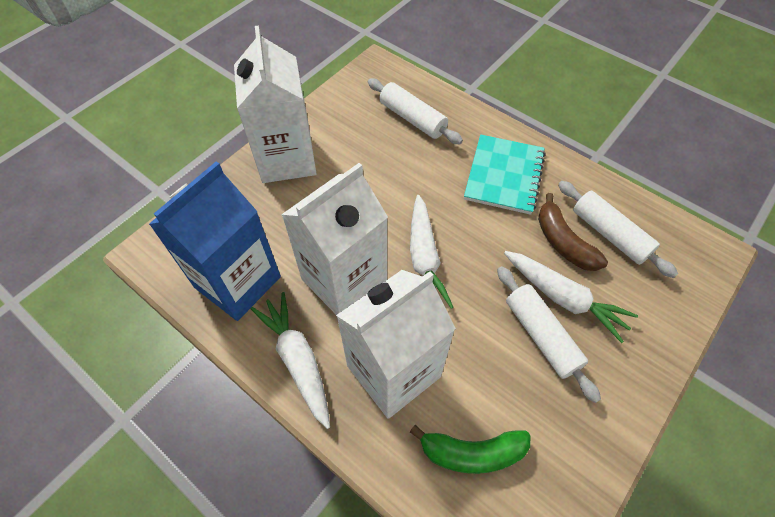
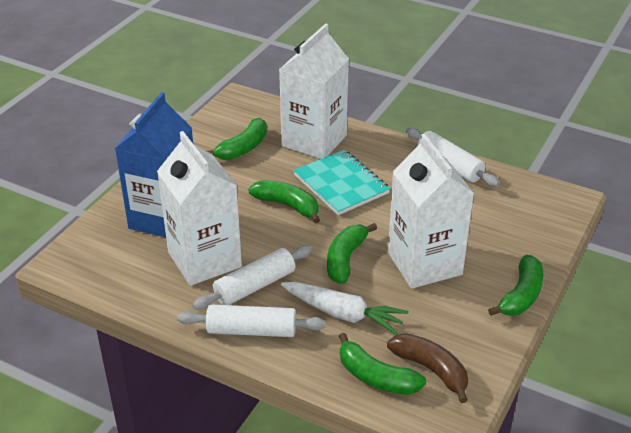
green banana: [410,425,531,474] = 1 -> [207,118,267,160] [248,180,320,223] [327,223,377,284] [339,333,426,395] [488,255,544,316] = 5
white carrot: [251,292,330,429] [410,195,453,309] [504,251,638,343] = 3 -> [281,282,408,335] = 1

